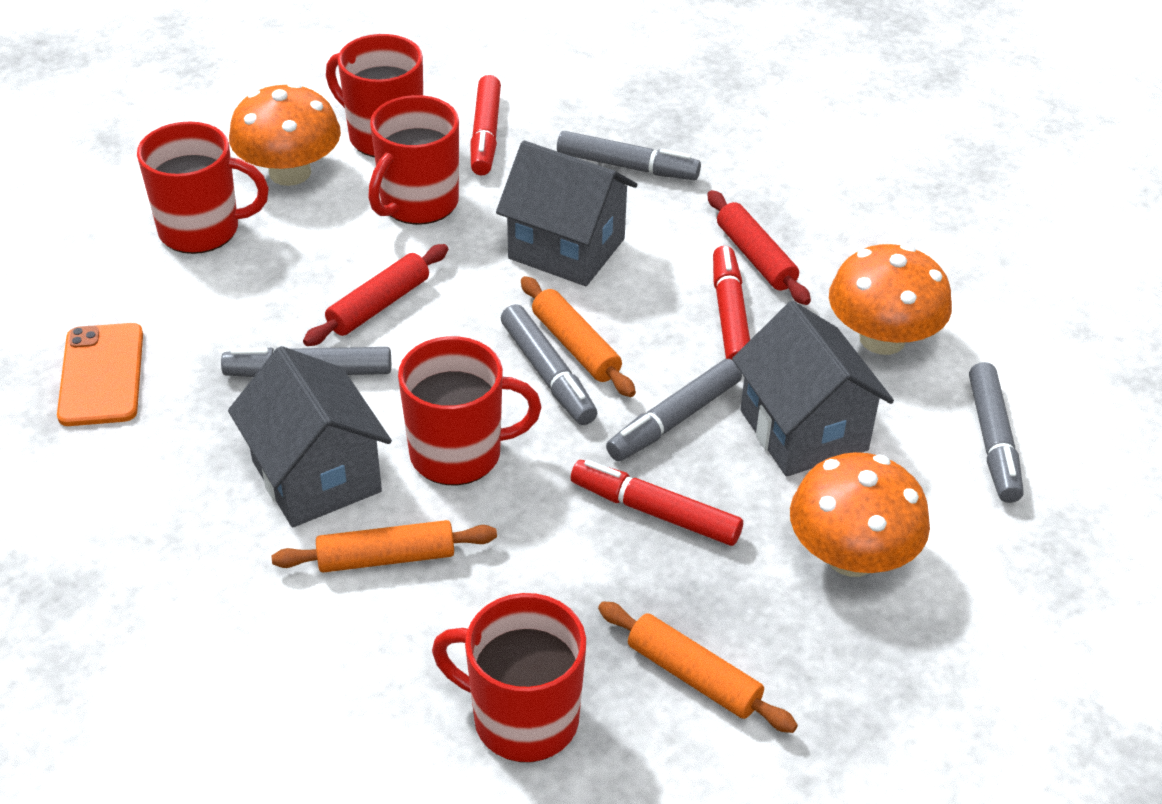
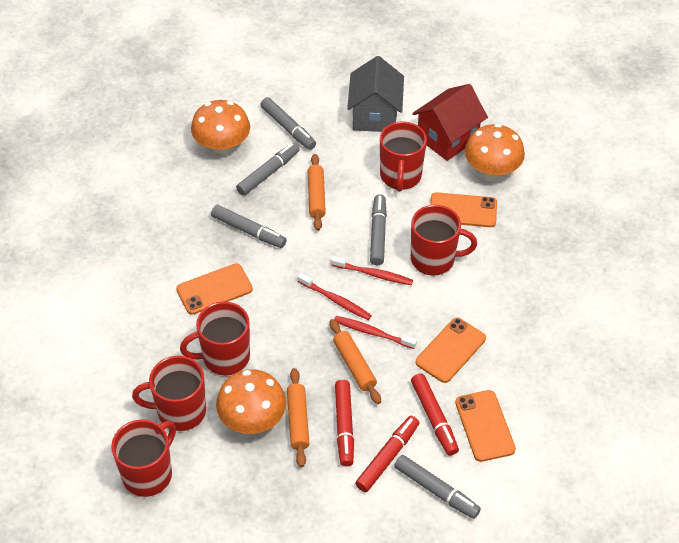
grey house: [228,346,392,527] [496,141,637,286] [732,301,894,476] = 3 -> [347,56,404,132] = 1
orange phone: [57,323,143,426] = 1 -> [176,264,253,315] [416,317,486,383] [430,192,497,227] [455,390,516,462] = 4
red house: none = 0 -> [412,84,488,161] = 1
red rolling pin: [303,244,448,346] [707,190,811,305] = 2 -> none = 0
red toothbrush: none = 0 -> [298,273,372,320] [331,256,413,285] [334,316,417,349] = 3

